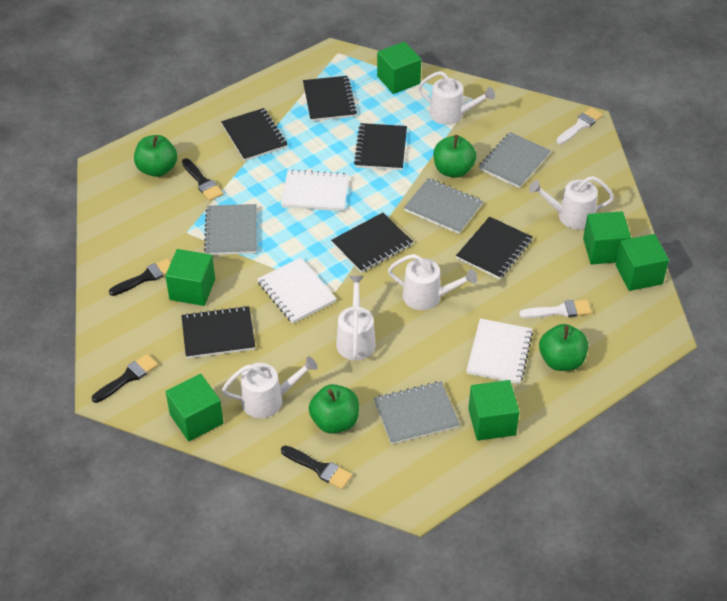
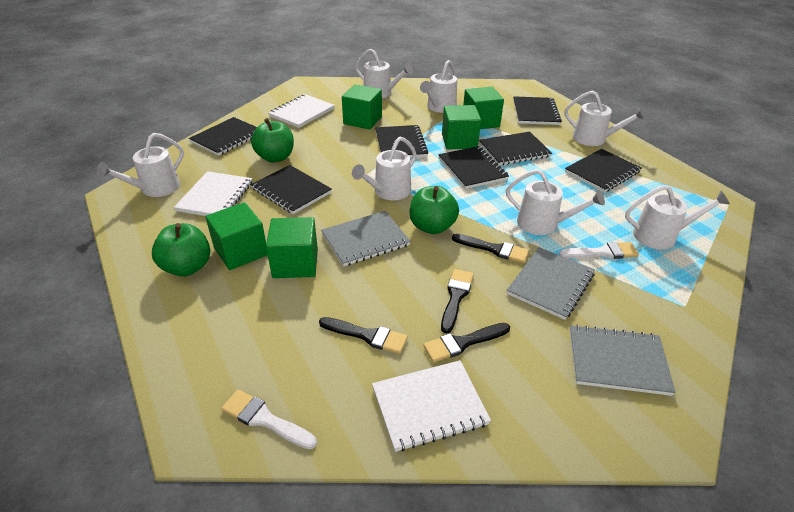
black notebook: [181,306,255,358] [221,108,288,161] [303,76,357,121] [331,213,413,273] [354,123,407,170] [456,217,533,279] = 6 -> [189,117,257,156] [251,165,332,214] [375,125,428,158] [438,146,509,189] [479,132,552,165] [513,96,562,125] [565,149,641,193] = 7
green apple: [134,135,177,177] [309,384,359,434] [434,135,476,178] [539,324,588,371] = 4 -> [152,223,210,276] [251,118,294,163] [410,186,459,234] = 3
green cube: [165,249,215,306] [166,374,224,441] [377,42,421,94] [468,380,519,441] [583,211,631,264] [616,234,669,291] = 6 -> [205,202,268,270] [266,217,318,278] [342,84,382,130] [442,105,481,150] [463,87,504,129] = 5
grey notebook: [204,204,257,255] [374,381,460,444] [404,178,483,234] [479,132,551,188] = 4 -> [321,211,411,266] [507,247,595,320] [570,324,676,396] = 3
white watering can: [222,356,318,418] [336,276,376,360] [388,254,477,310] [418,71,495,125] [529,176,614,229] = 5 -> [97,133,184,197] [352,137,416,200] [355,48,413,98] [420,60,457,113] [506,169,605,235] [565,90,646,146] [625,185,730,249] = 7

